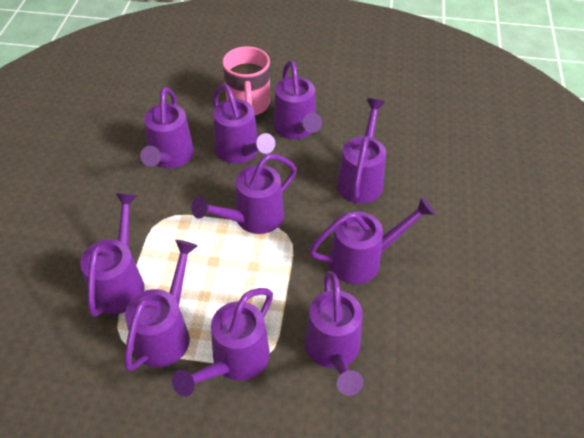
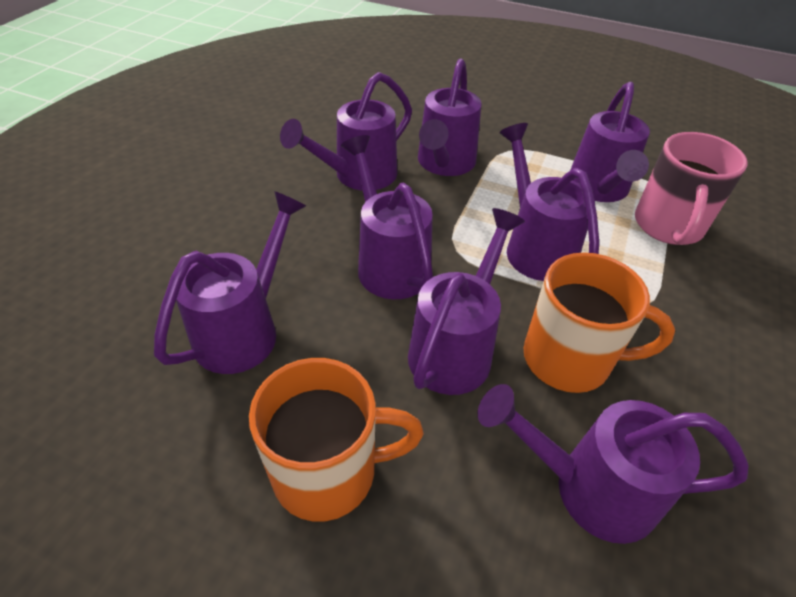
orange mug: none = 0 -> [249,358,424,522] [524,252,675,393] = 2
purple watering can: [80,193,145,317] [124,240,198,371] [140,87,194,168] [172,288,273,397] [191,154,297,234] [213,84,275,163] [273,60,322,139] [305,271,364,396] [309,197,435,284] [337,98,386,204] = 10 -> [154,191,306,374] [280,72,412,191] [341,135,433,299] [408,208,525,395] [418,58,482,176] [478,384,749,544] [499,123,599,281] [570,82,650,202] = 8

